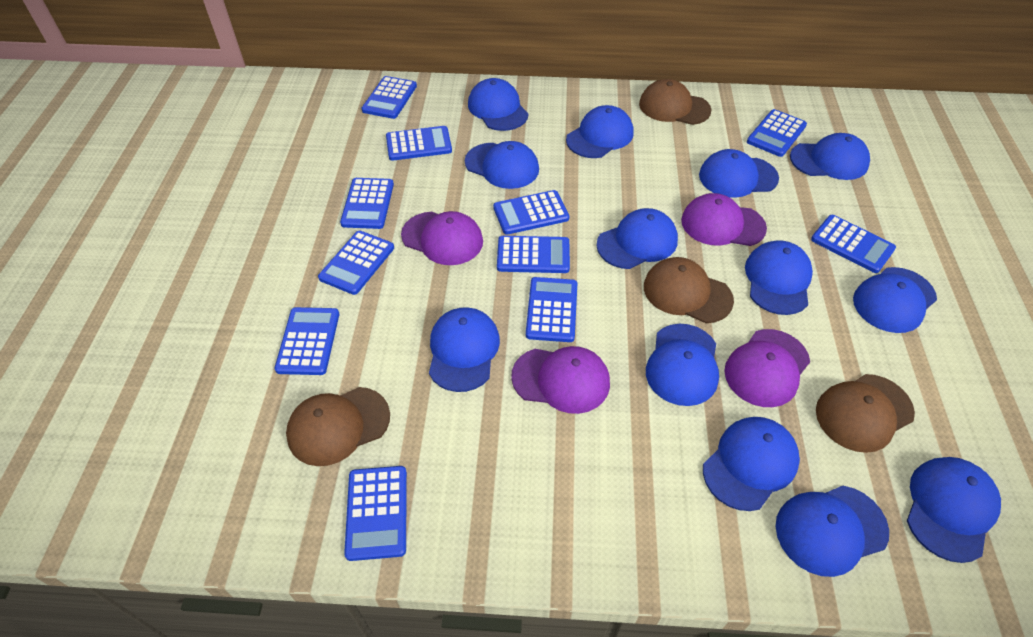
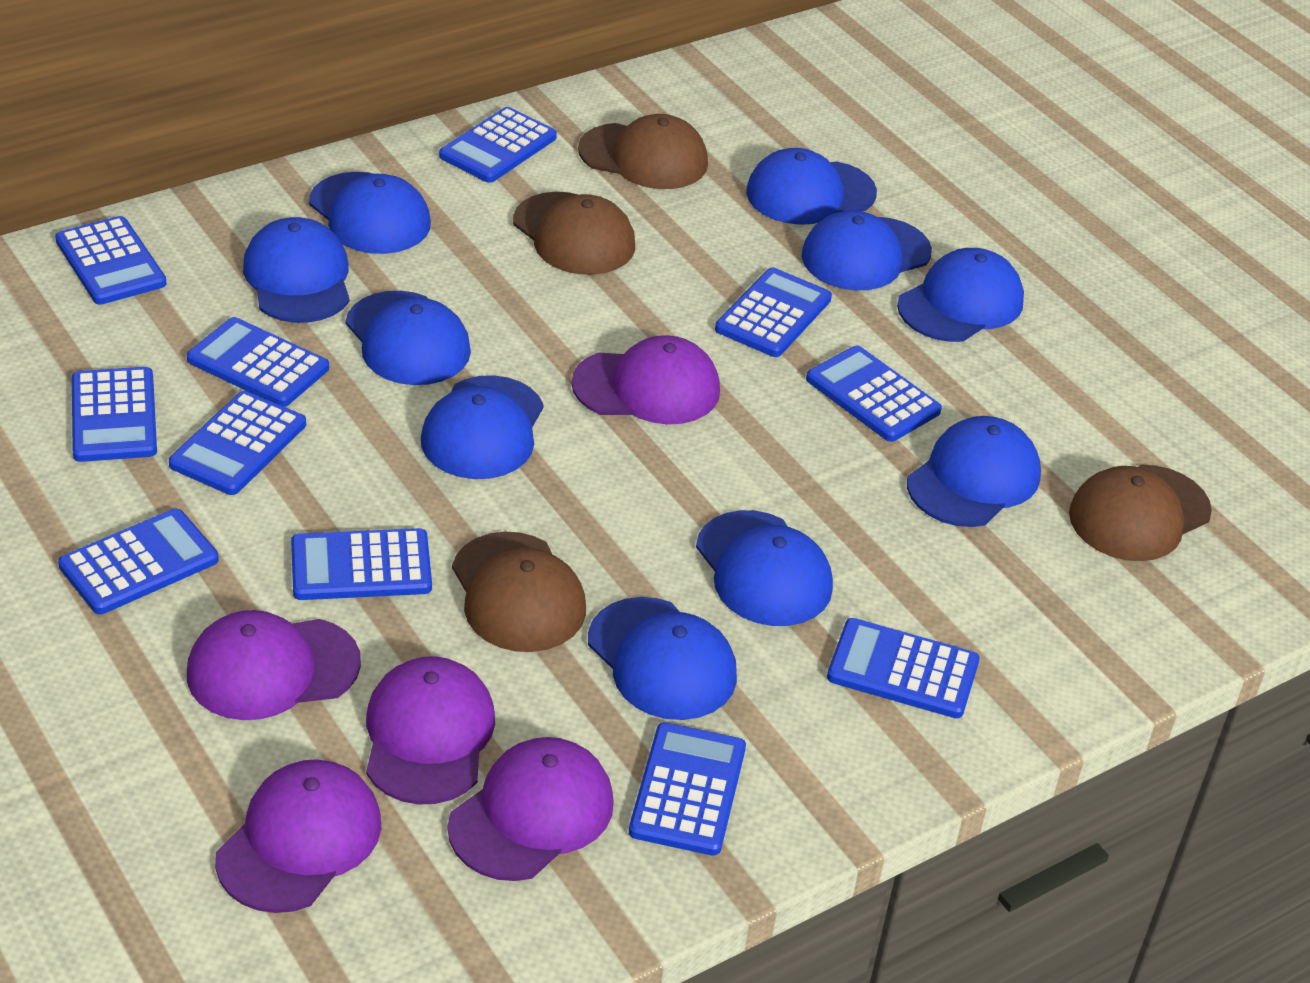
blue cap: [429,307,500,392] [465,141,539,189] [468,78,529,131] [566,105,634,158] [596,208,678,269] [646,324,719,406] [699,149,779,198] [703,417,800,511] [745,240,813,315] [776,486,889,577] [790,133,870,180] [853,267,937,333] [907,457,1001,563] = 13 -> [243,217,350,323] [309,172,431,254] [346,291,471,385] [421,375,544,479] [588,597,737,720] [696,510,833,626] [746,148,877,225] [802,210,932,291] [897,248,1024,342] [907,416,1041,527] = 10
purple cap: [401,211,483,265] [511,346,610,414] [681,193,767,246] [724,329,810,407] = 4 -> [187,610,361,720] [215,759,381,913] [366,656,495,804] [448,737,614,881] [571,335,720,424] = 5

